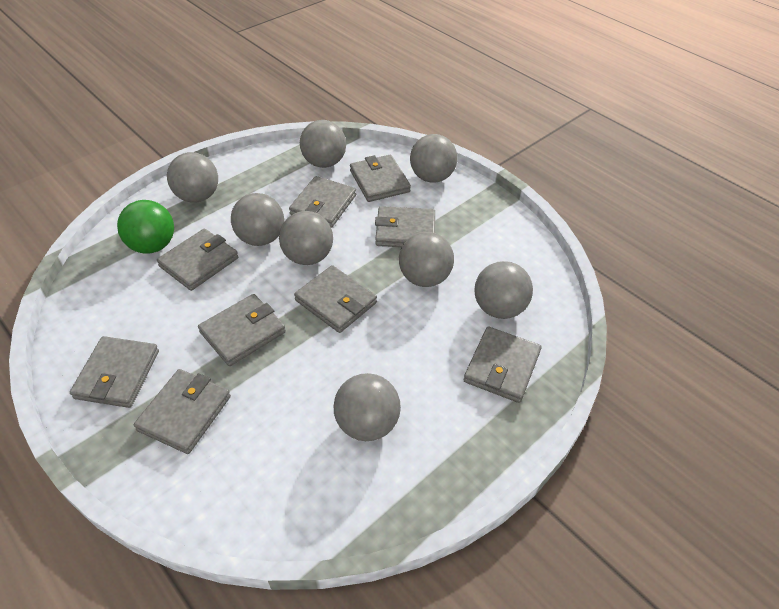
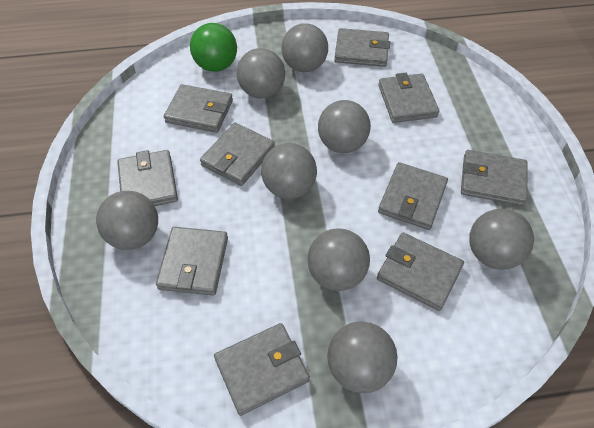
grey wallet: [70,336,159,408] [134,369,231,454] [157,229,238,291] [198,294,286,366] [289,176,356,228] [294,265,377,333] [350,155,411,202] [375,206,435,247] [464,327,541,403] = 9 -> [117,150,178,206] [156,227,228,296] [164,84,233,133] [200,123,275,186] [214,323,310,416] [335,28,390,67] [377,232,464,311] [378,73,439,123] [378,162,448,230] [461,150,527,206] = 10

